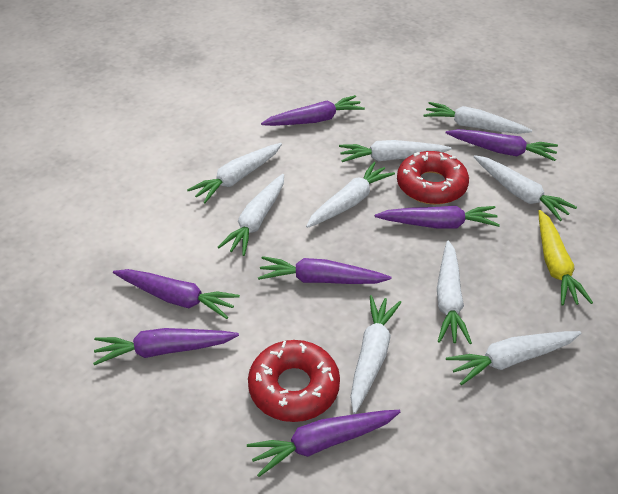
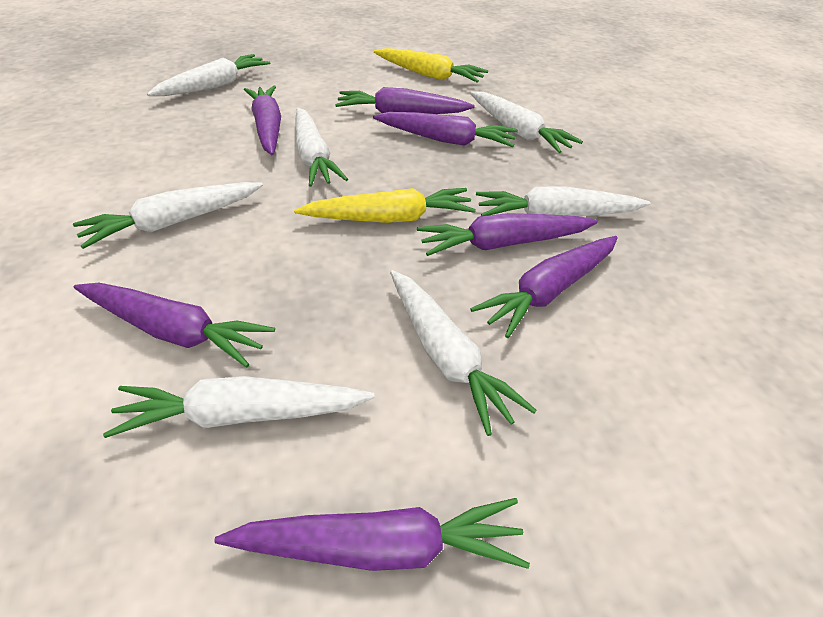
red donut: [248,340,340,422] [397,151,469,205] = 2 -> none = 0
white carrot: [187,143,282,203] [218,174,284,256] [306,162,395,228] [339,140,452,162] [350,295,401,414] [424,102,532,134] [437,240,472,344] [446,331,581,385] [474,155,577,221] = 9 -> [73,182,263,249] [103,376,375,438] [147,54,270,96] [295,108,348,187] [390,270,536,436] [470,91,583,153] [476,187,650,216] = 7
yellow carrot: [538,210,593,306] = 1 -> [294,188,476,223] [374,48,488,83] = 2

